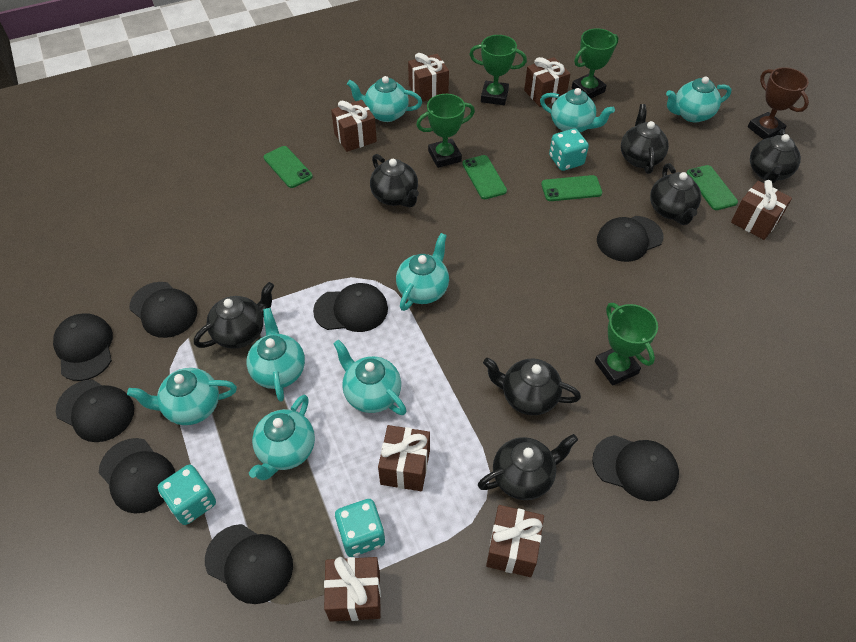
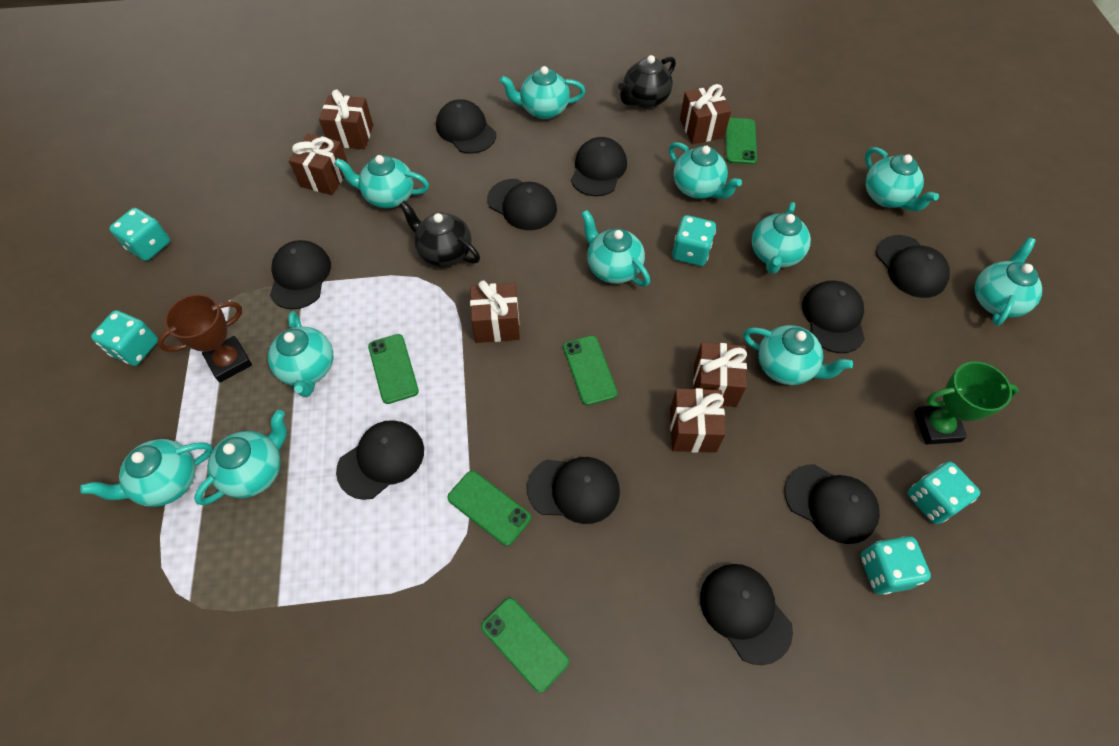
black cap: [53,313,113,381] [56,379,134,442] [99,438,175,514] [130,282,197,338] [205,524,293,604] [313,283,388,332] [592,435,679,501] [597,216,663,262] = 8 -> [270,240,331,309] [336,420,424,500] [436,99,496,154] [487,179,557,230] [527,457,620,524] [571,137,627,196] [700,564,793,665] [784,464,880,544] [802,280,865,353] [876,235,950,298] = 10
black teapot: [194,282,274,349] [370,154,419,207] [478,434,578,500] [483,358,581,415] [621,104,669,174] [650,163,701,225] [750,129,801,184] = 7 -> [399,201,480,267] [618,55,676,108] = 2
brown gift: [324,557,381,622] [331,100,377,152] [378,425,430,491] [408,53,449,102] [486,505,544,577] [524,57,571,107] [731,180,792,240] = 7 -> [289,134,348,195] [319,90,373,149] [470,280,520,343] [670,388,726,453] [680,84,731,144] [693,342,747,407] = 6
green phone: [264,146,313,188] [462,155,507,199] [541,175,602,201] [687,165,738,210] = 4 -> [368,334,419,404] [447,471,531,546] [481,598,569,693] [563,335,617,405] [725,118,757,165] = 5
green trophy: [416,94,475,168] [469,35,527,105] [572,28,618,99] [595,303,658,386] = 4 -> [914,362,1019,445] = 1
turquoise dice: [158,464,216,525] [335,499,385,557] [549,128,589,171] = 3 -> [91,310,158,366] [109,208,170,261] [672,215,716,266] [861,536,931,595] [908,461,980,524] = 5
turquoise teapot: [127,368,237,425] [246,308,305,402] [249,395,315,480] [333,340,407,415] [347,76,422,122] [396,233,449,311] [540,88,615,132] [666,76,731,123] = 8 -> [80,439,213,507] [194,410,287,505] [268,311,333,397] [334,155,429,208] [500,66,585,119] [581,210,650,287] [669,142,742,199] [743,325,853,385] [752,202,811,274] [865,147,939,211] [975,237,1042,326] = 11

